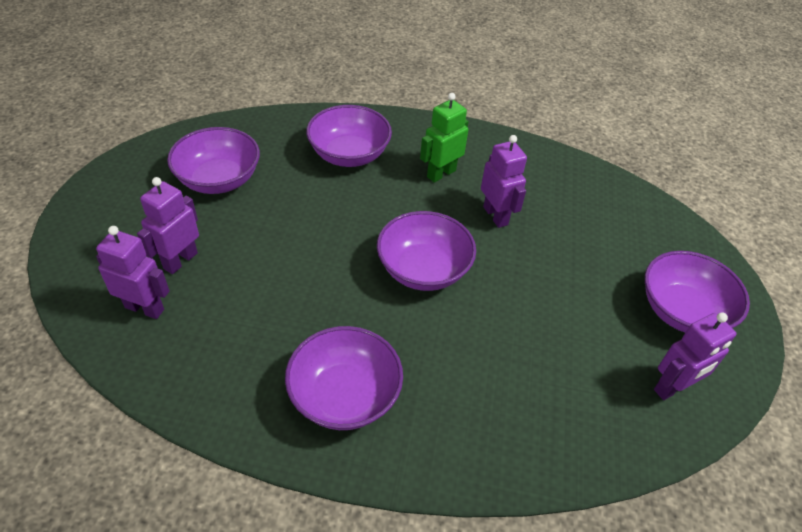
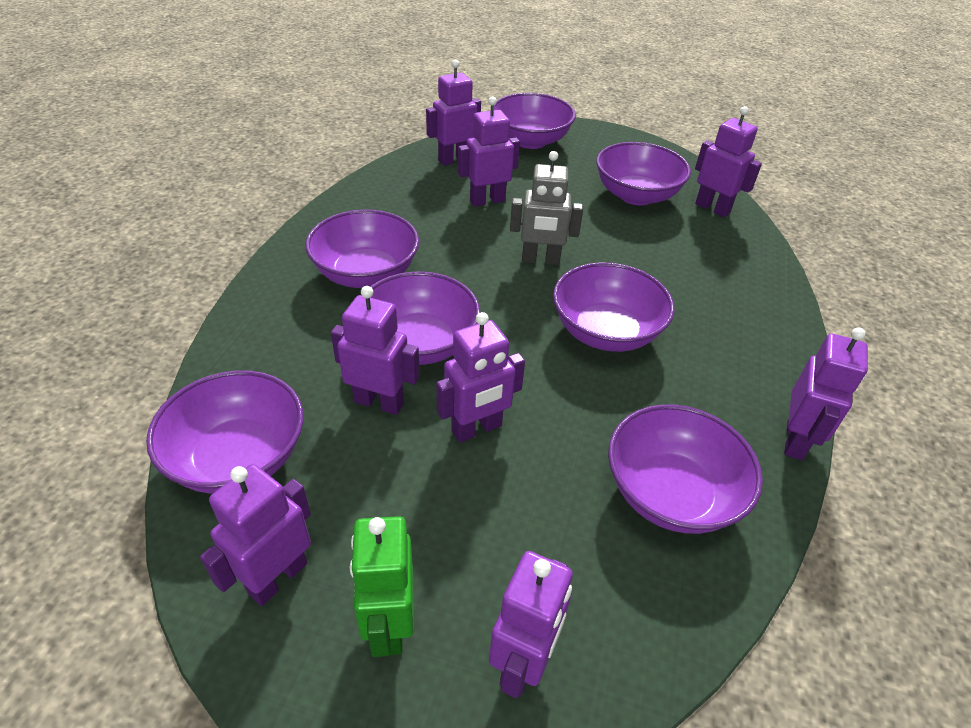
grey robot: none = 0 -> [510,151,583,265] = 1
purple bowl: [167,127,260,194] [285,326,403,430] [306,105,392,167] [377,211,476,291] [645,251,750,333] = 5 -> [146,370,304,493] [305,209,419,288] [370,272,480,365] [494,93,576,149] [553,262,675,352] [596,142,691,205] [608,404,763,534] = 7
purple robot: [96,226,170,319] [137,177,199,274] [481,135,527,228] [654,312,736,400] = 4 -> [200,464,311,606] [331,286,420,415] [426,60,481,166] [436,312,525,443] [458,97,520,207] [489,551,573,698] [695,106,762,217] [784,327,868,460] = 8

